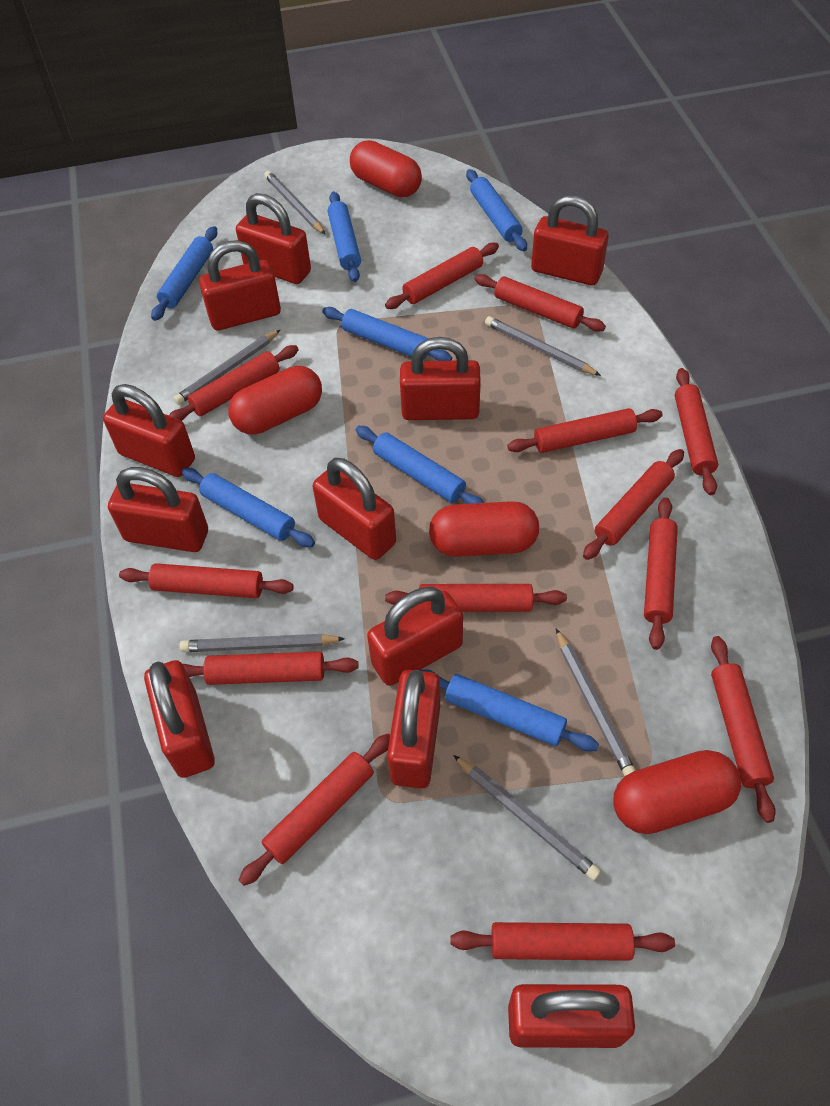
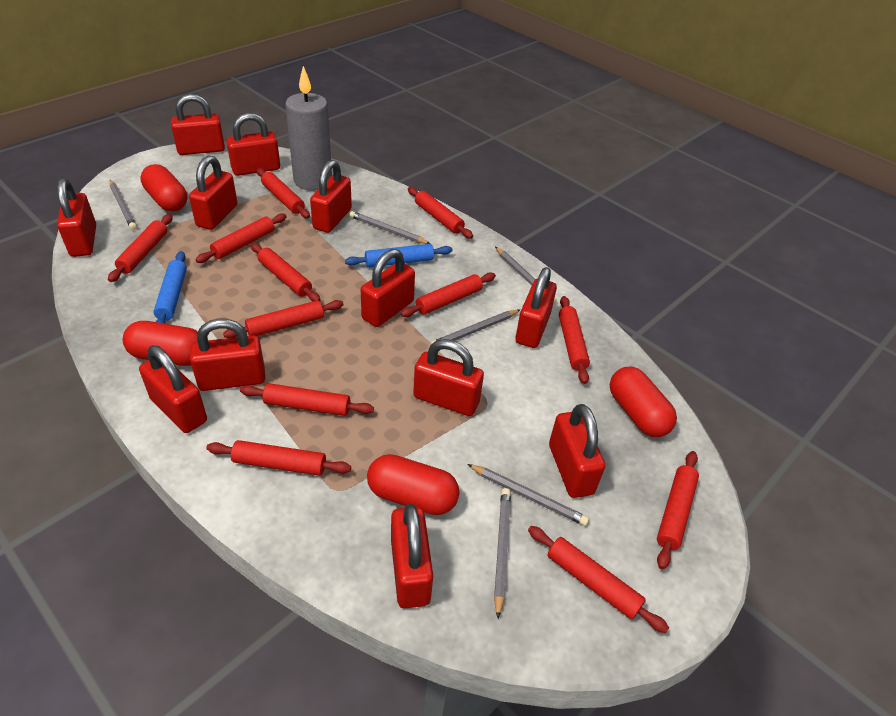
blue rolling pin: [151,226,217,321] [182,468,315,547] [322,307,452,361] [328,192,361,282] [355,426,484,504] [420,669,599,752] [466,169,527,251] = 7 -> [153,251,187,324] [345,244,452,268] = 2
grey candle: none = 0 -> [285,66,332,191] = 1
red padlock: [103,384,195,477] [108,467,208,552] [144,660,215,778] [199,240,281,330] [236,193,311,284] [312,458,396,560] [367,587,463,686] [387,670,440,789] [400,337,481,420] [508,984,635,1048] [531,195,609,285] = 11 -> [57,178,96,257] [139,345,207,433] [171,94,225,155] [189,155,238,230] [190,318,265,391] [226,113,280,176] [310,160,352,233] [361,249,415,327] [391,504,433,608] [413,339,484,416] [515,267,557,348] [549,404,605,498] = 12
red rolling pin: [119,563,294,598] [169,345,299,421] [183,652,359,685] [239,734,390,886] [385,243,499,309] [385,584,567,612] [450,922,675,961] [474,274,606,332] [507,408,663,453] [583,449,684,560] [644,497,678,650] [675,368,718,495] [711,636,776,823] = 13 -> [108,214,173,282] [195,213,287,263] [206,440,351,476] [223,300,344,338] [240,383,374,416] [251,243,320,302] [257,168,310,219] [400,272,496,317] [408,187,473,239] [528,526,669,633] [559,296,590,384] [657,451,699,569] = 12

